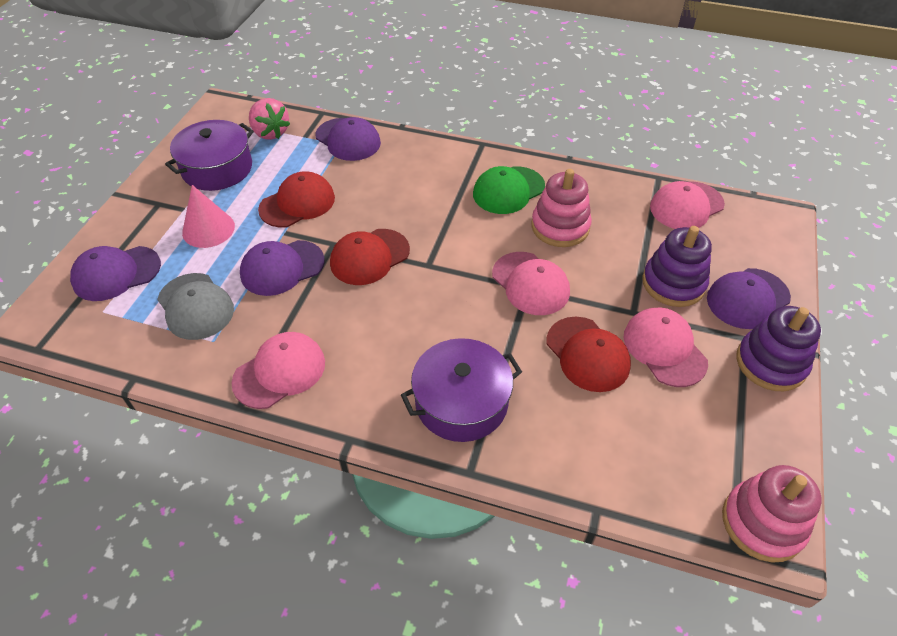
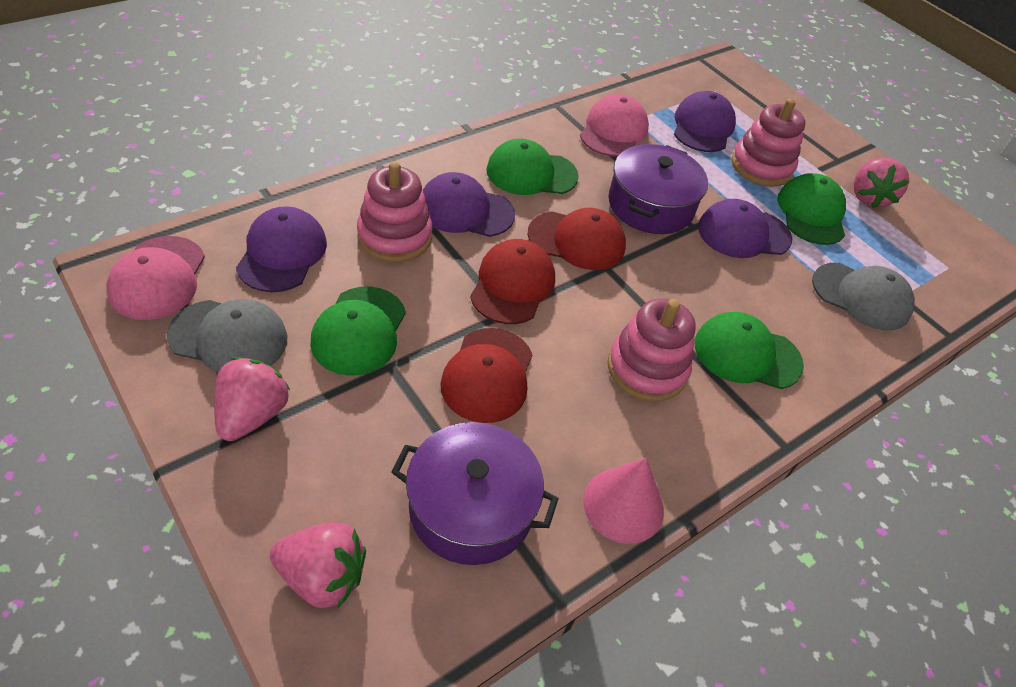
green cap: [473,166,545,214] = 1 -> [310,287,406,376] [486,139,579,195] [695,312,804,389] [777,173,846,245] = 4
grey cap: [157,273,234,340] = 1 -> [167,299,287,373] [812,263,915,330] = 2
pink cap: [231,332,325,409] [492,252,570,315] [623,308,708,387] [650,181,725,229] = 4 -> [106,236,205,320] [580,94,649,157] = 2
pink stacking toy: [532,169,592,247] [722,465,822,563] = 2 -> [357,161,433,262] [608,299,696,401] [731,98,805,187] = 3
pink strawberry: [249,98,290,140] = 1 -> [214,357,290,441] [270,522,366,608] [854,157,909,208] = 3
purple stacking toy: [642,226,712,307] [736,306,821,391] = 2 -> none = 0

